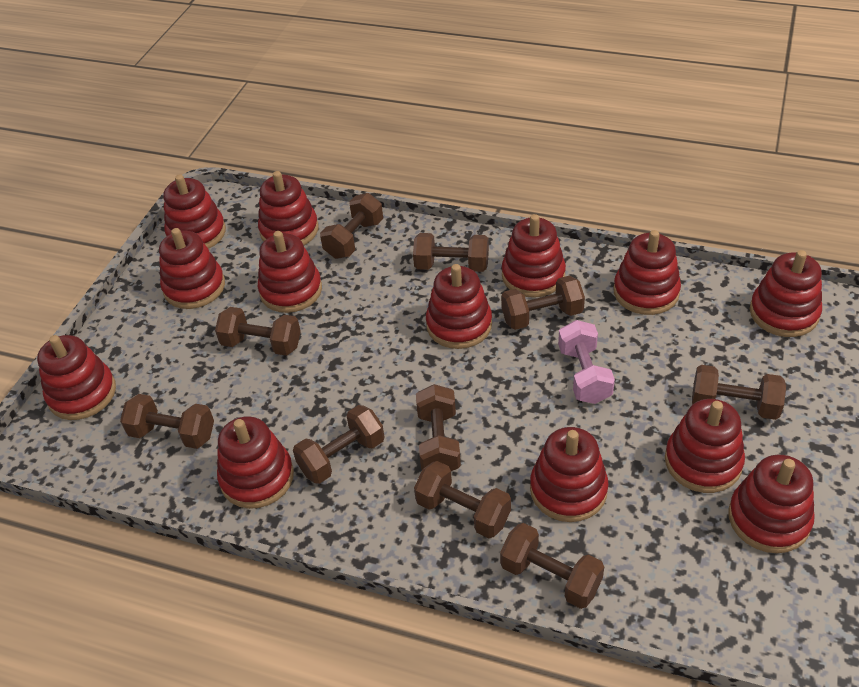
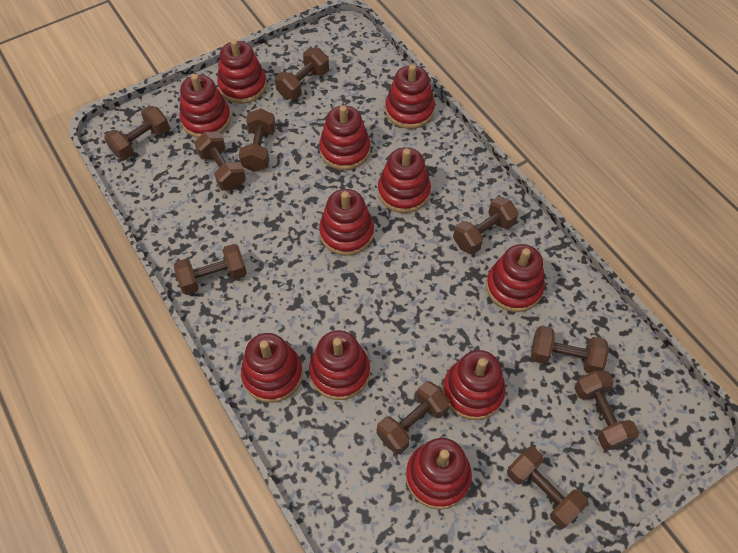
pink dumbbell: [558,320,615,404] = 1 -> none = 0
red stacking toy: [37,335,116,420] [159,228,225,309] [163,174,226,249] [217,416,294,509] [258,171,318,245] [258,231,322,313] [426,264,492,349] [502,214,566,298] [530,427,608,522] [613,230,681,315] [665,399,745,493] [728,455,815,553] [750,250,822,337] = 13 -> [180,74,231,138] [217,39,267,104] [241,333,303,403] [309,330,370,400] [319,105,370,170] [319,189,374,256] [378,147,431,213] [385,64,435,129] [406,438,472,510] [443,350,506,420] [486,244,545,312] = 11

